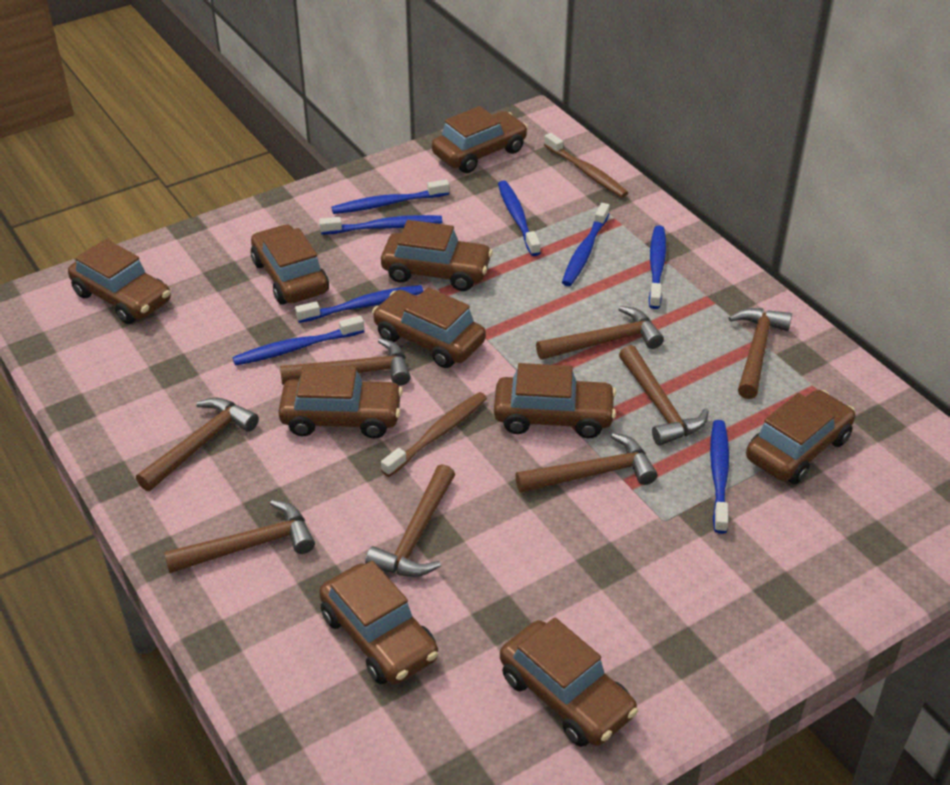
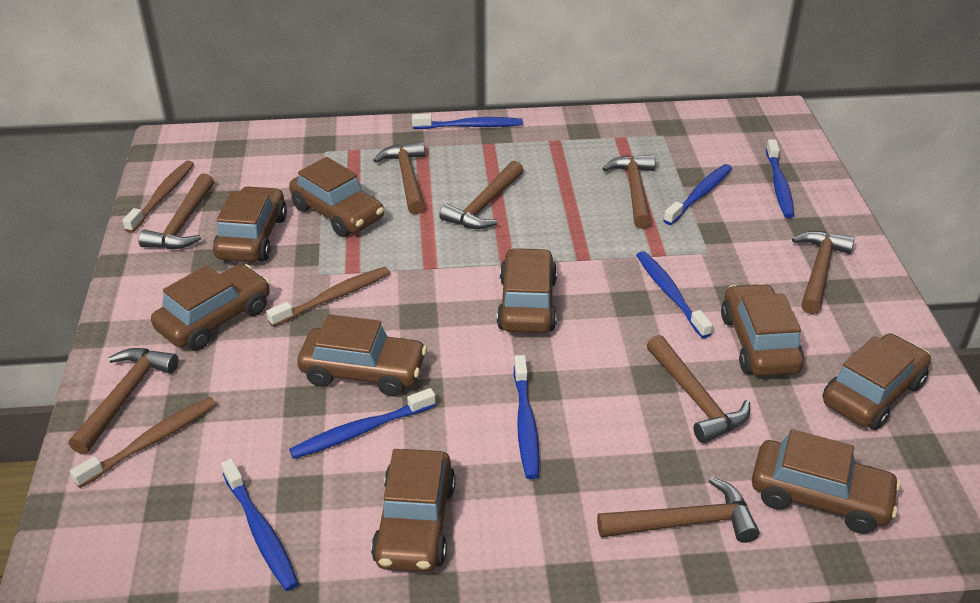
blue toothbrush: [232,316,364,366] [295,285,424,323] [319,215,442,235] [331,179,449,214] [498,180,541,256] [562,203,610,286] [649,225,666,309] [710,420,729,534] = 8 -> [221,459,299,591] [289,388,436,459] [412,114,523,129] [514,355,539,479] [636,251,713,338] [663,164,732,225] [766,139,794,218] = 7
brown car: [68,239,171,324] [251,224,329,305] [278,365,403,439] [319,561,438,685] [372,287,486,368] [381,220,493,291] [432,106,528,173] [494,363,616,438] [500,617,638,747] [746,390,856,484] = 10 -> [151,264,270,350] [213,186,287,262] [289,157,384,237] [297,314,427,396] [371,449,456,572] [497,248,557,333] [721,283,804,376] [752,429,901,534] [823,333,931,430] = 9
brown toothbrush: [381,392,487,477] [544,133,628,197] = 2 -> [70,397,216,488] [122,161,194,233] [266,267,390,327] = 3

